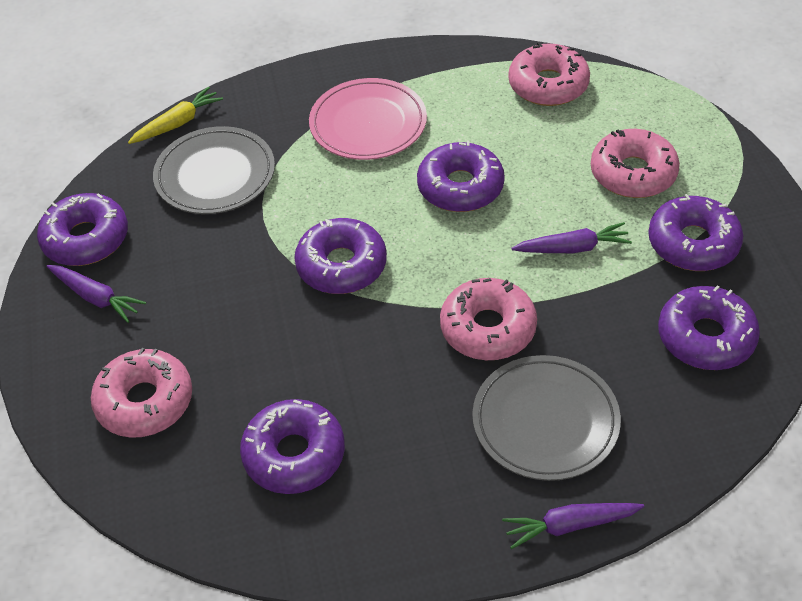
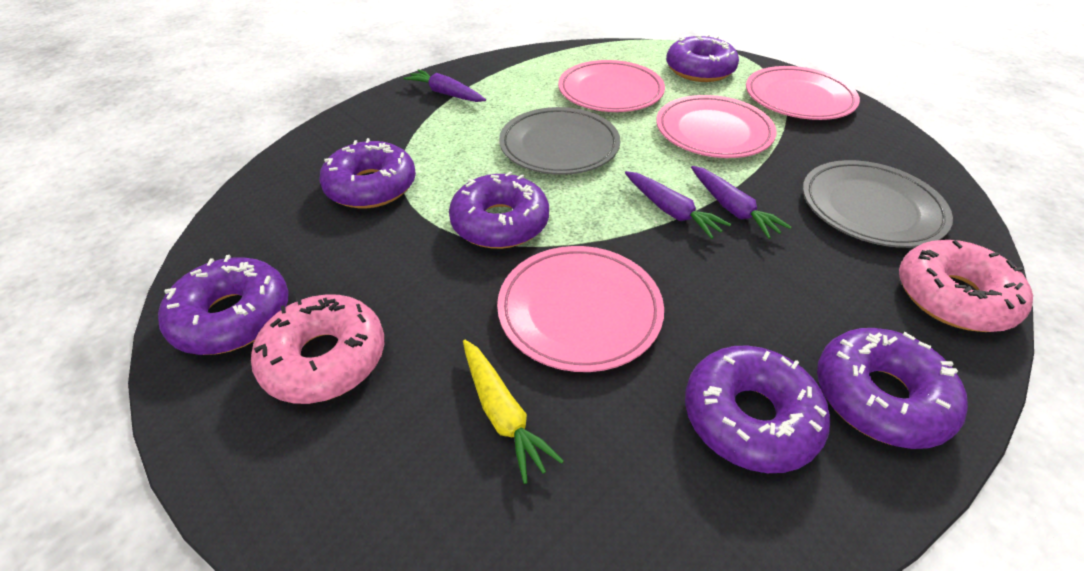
pink donut: [91,348,192,438] [440,278,537,360] [508,42,590,106] [591,129,680,198] = 4 -> [251,295,384,404] [899,240,1033,332] = 2
pink plate: [309,78,427,160] = 1 -> [497,246,664,372] [558,60,665,112] [656,95,777,158] [746,66,860,120] = 4

